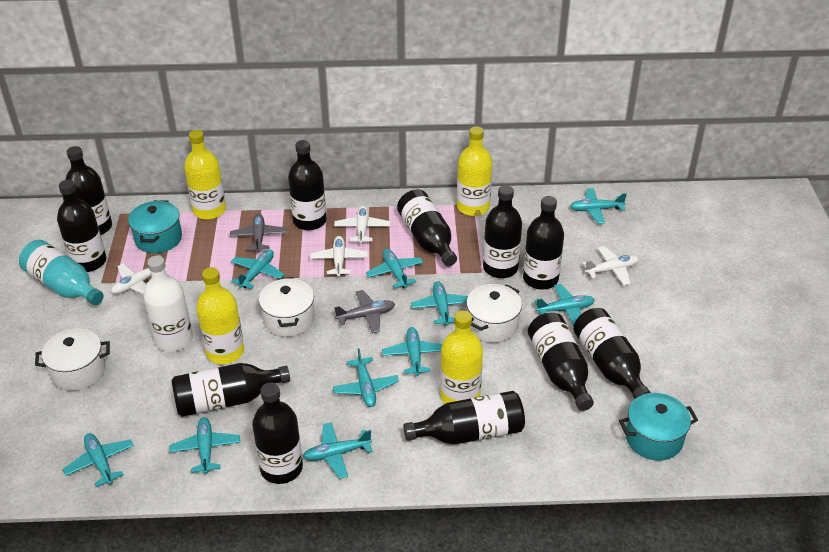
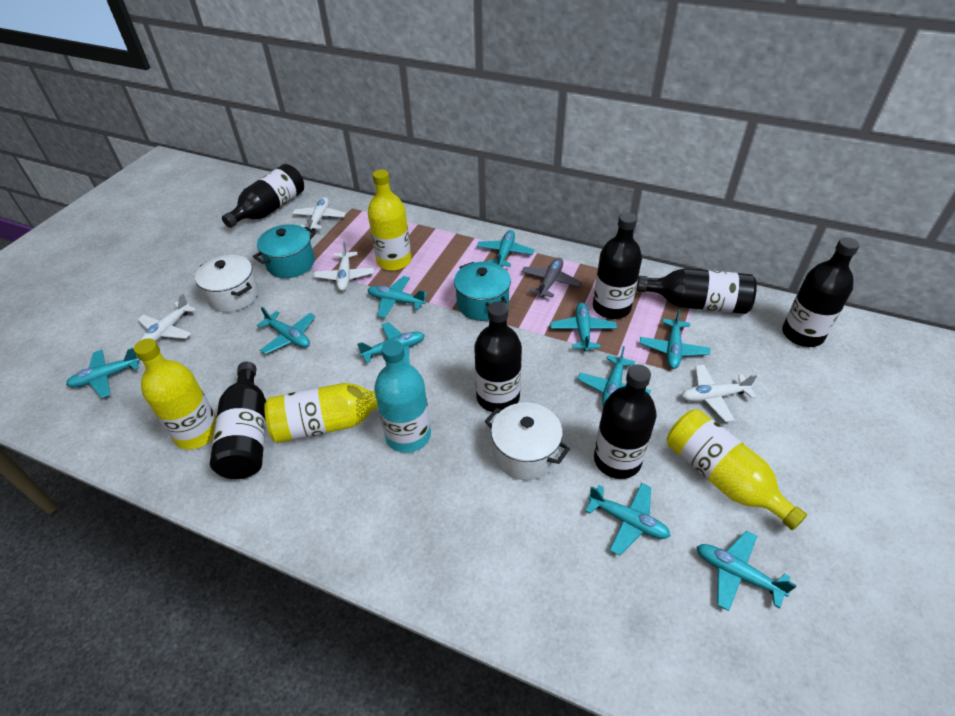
black bottle: [57,180,106,272] [65,146,112,235] [172,363,290,417] [252,383,303,484] [288,140,326,230] [397,189,457,266] [404,391,525,444] [483,185,522,278] [523,196,564,290] [528,313,594,411] [573,308,651,399] = 11 -> [210,362,266,479] [222,164,304,228] [474,301,522,413] [593,213,642,319] [594,364,657,479] [637,268,757,314] [782,237,860,347] = 7
grey plane: [230,213,287,252] [334,290,395,333] = 2 -> [521,258,581,298] = 1
white bottle: [143,256,193,352] = 1 -> none = 0
white pot: [35,328,110,391] [259,277,315,337] [466,284,522,343] = 3 -> [195,255,259,312] [485,402,570,480] = 2

